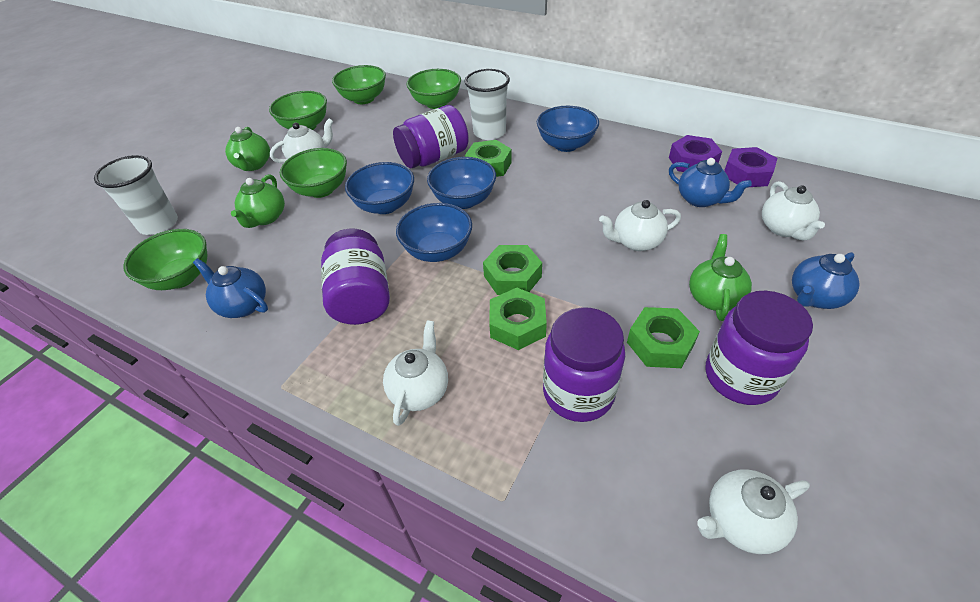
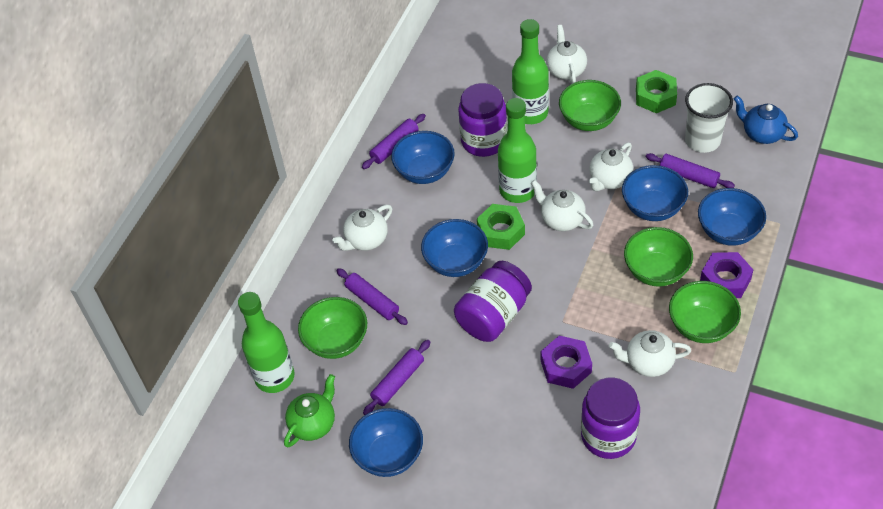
blue bowl: [345,162,414,214] [396,203,472,262] [427,157,496,209] [537,106,599,152] = 4 -> [349,408,423,477] [391,131,455,184] [421,219,488,277] [622,165,688,221] [698,188,766,246] = 5
blue teapot: [193,258,268,318] [669,158,752,207] [792,252,860,309] = 3 -> [734,96,798,144] = 1
green bottle: none = 0 -> [238,292,295,393] [498,98,537,203] [512,19,549,124] = 3
green bowl: [123,229,207,290] [269,91,327,130] [280,148,347,198] [332,65,386,104] [407,69,461,109] = 5 -> [298,297,367,359] [559,80,621,131] [624,227,693,287] [669,281,741,343] = 4
green nut: [465,140,512,177] [483,245,542,295] [489,288,547,350] [627,307,700,368] = 4 -> [477,204,525,250] [636,70,677,113] = 2
green teapot: [225,127,270,171] [231,174,285,228] [689,234,752,321] = 3 -> [284,374,335,448] = 1
purple jar: [321,228,390,325] [393,105,469,168] [543,308,625,422] [706,291,813,405] = 4 -> [454,261,532,342] [458,83,507,157] [581,377,640,459] = 3
purple rolling pin: none = 0 -> [336,268,408,325] [362,114,426,169] [363,340,431,415] [646,153,735,188] = 4
white cup: [94,155,178,235] [464,69,510,140] = 2 -> [685,83,733,153] = 1

